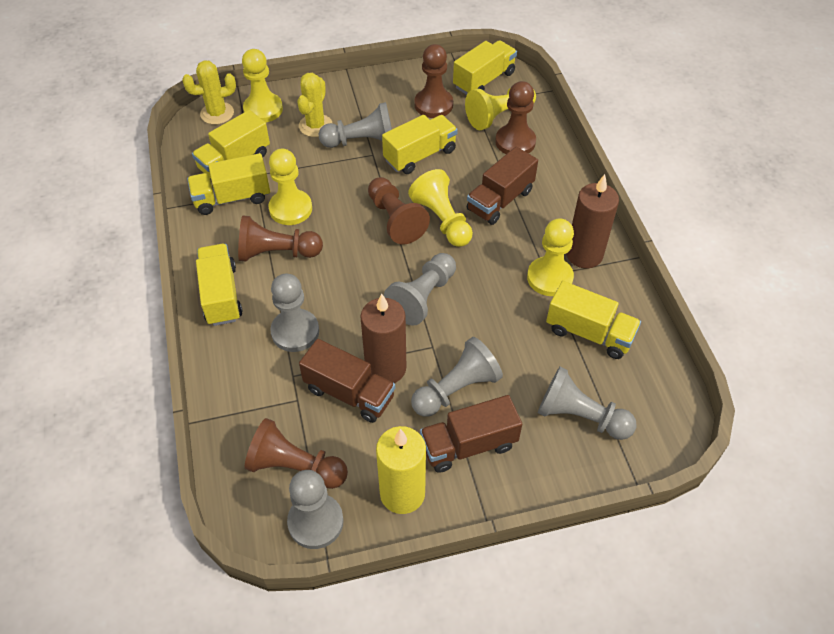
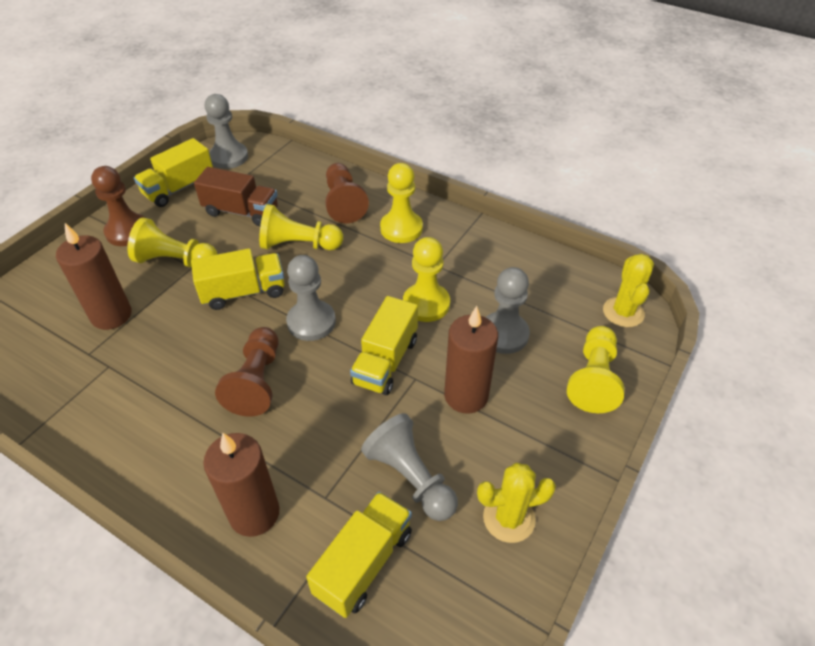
brown candle: [360,294,406,383] [566,174,619,268] = 2 -> [56,223,131,330] [203,433,279,537] [444,306,498,414] = 3
brown pawn: [238,215,323,262] [245,418,348,489] [368,177,430,244] [414,44,453,118] [495,81,536,154] = 5 -> [91,166,145,246] [215,327,279,417] [325,163,369,223] = 3
brown truck: [299,339,395,423] [420,395,522,473] [467,147,538,225] = 3 -> [194,167,278,226] = 1
grey pawn: [270,274,319,352] [287,470,344,549] [319,102,392,148] [384,253,456,326] [411,337,503,417] [538,367,637,440] = 6 -> [205,94,248,169] [286,255,336,341] [361,413,458,521] [485,267,530,354] = 4
yellow candle: [376,426,426,514] = 1 -> none = 0
yellow truck: [187,153,270,215] [192,110,270,179] [196,244,243,326] [382,115,458,174] [453,40,517,95] [546,281,641,359] = 6 -> [134,138,213,207] [191,248,285,310] [306,492,412,618] [350,296,418,395] = 4

